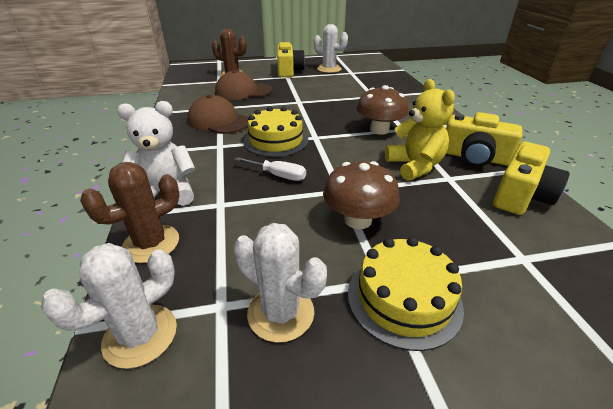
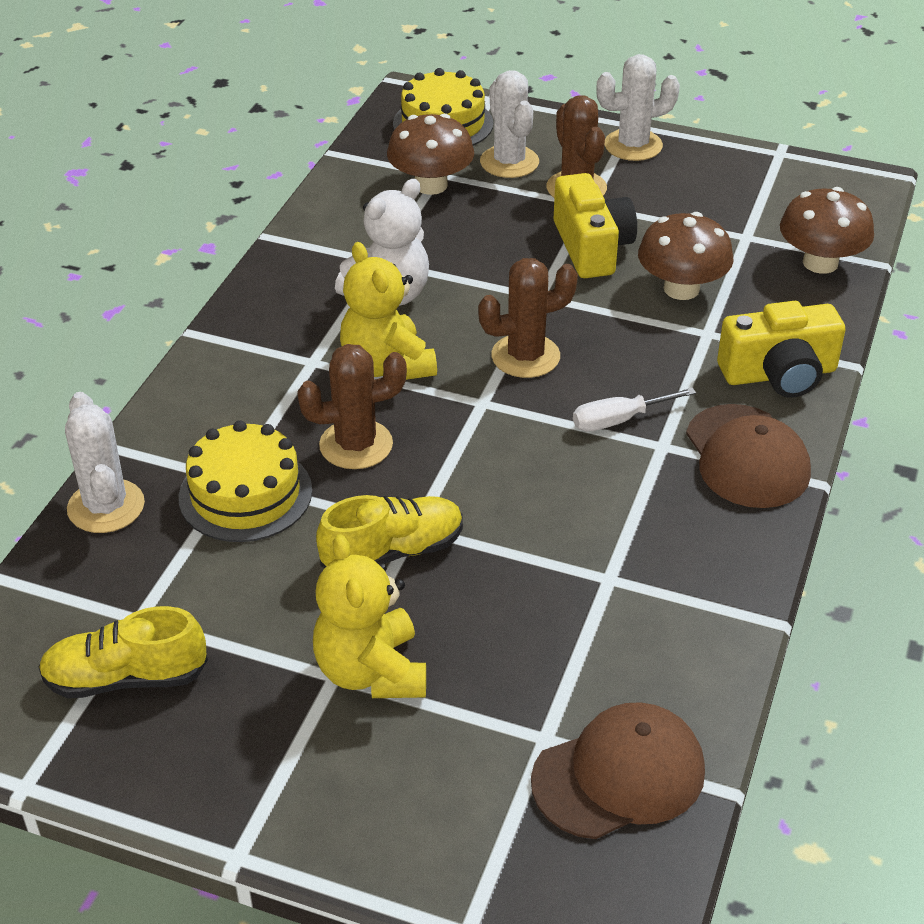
brown cactus: [80,162,179,263] [212,29,247,77] = 2 -> [297,344,407,469] [478,258,578,378] [546,95,607,198] = 3
brown mushroom: [323,161,400,229] [356,85,409,135] = 2 -> [387,114,474,195] [638,212,734,300] [780,187,874,274] = 3
yellow camera: [277,42,305,77] [446,112,522,167] [493,142,570,215] = 3 -> [554,173,637,278] [717,301,845,398] = 2
yellow shoe: none = 0 -> [38,606,208,698] [316,495,463,568] = 2
yellow teddy bear: [385,79,455,181] = 1 -> [313,534,426,698] [340,242,437,380] = 2

